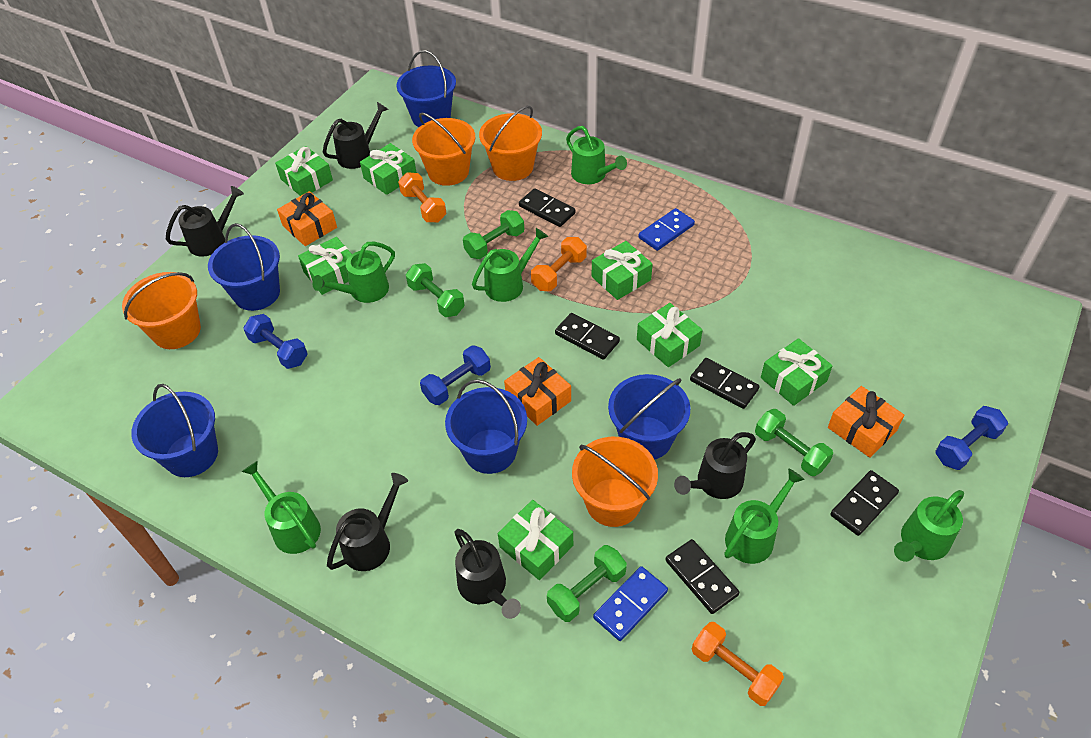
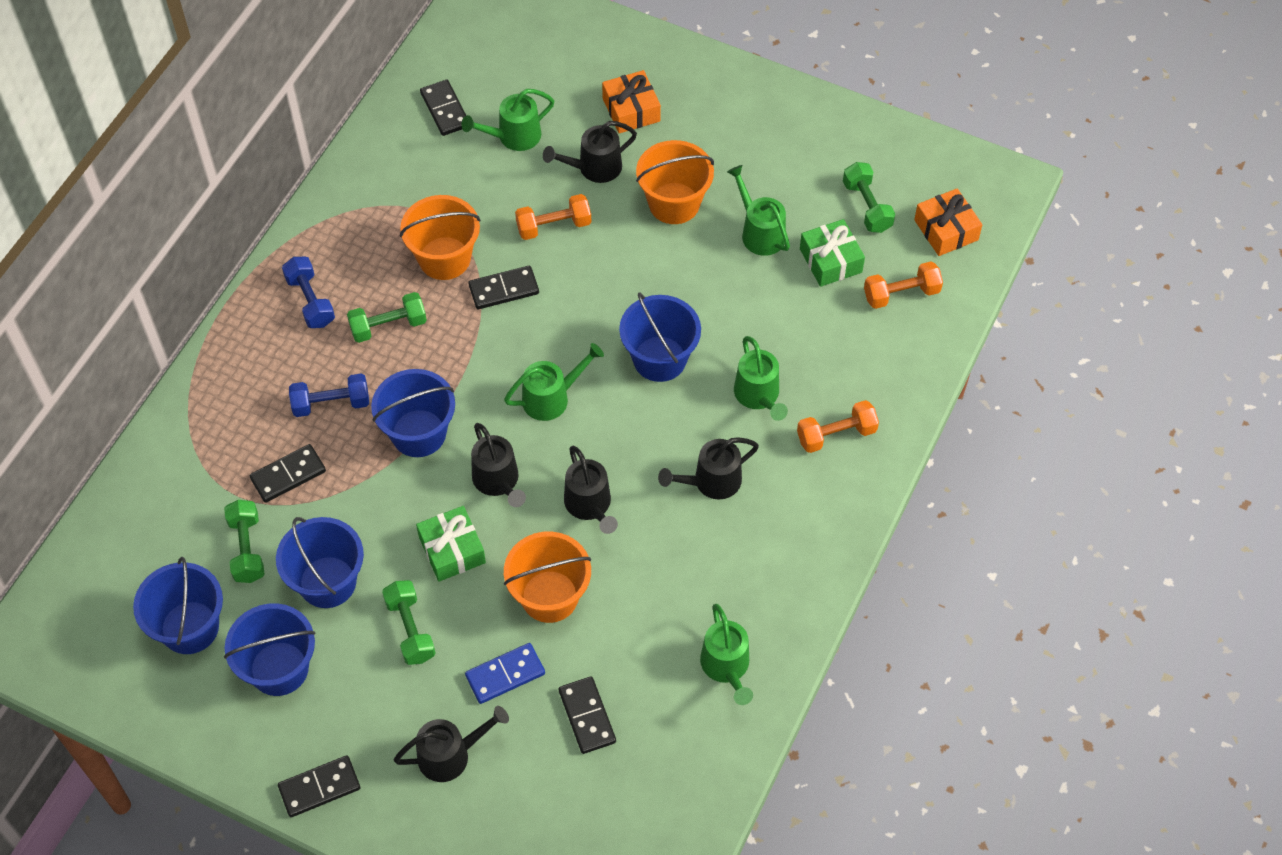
blue domino: [593,566,668,641] [638,208,695,251] = 2 -> [465,643,545,704] = 1
blue dumbbell: [243,314,308,369] [420,345,491,405] [935,406,1008,470] = 3 -> [282,257,335,328] [289,373,369,417] = 2
green gift: [275,146,333,196] [298,237,352,295] [360,143,417,195] [498,500,573,580] [592,241,653,300] [637,303,702,367] [761,338,833,406] = 7 -> [416,506,486,582] [800,219,865,287] = 2
green watering can: [242,461,321,554] [312,242,395,303] [472,228,548,302] [566,126,627,184] [725,469,805,564] [894,490,964,562] = 6 -> [461,89,554,151] [504,343,604,421] [700,604,753,705] [727,165,790,256] [734,336,788,421] = 5
orange bucket: [122,272,201,349] [412,112,475,186] [479,106,542,181] [572,437,658,527] = 4 -> [400,195,481,280] [504,532,591,623] [636,140,714,224] = 3
orange gift: [277,191,337,246] [504,357,571,426] [828,386,904,458] = 3 -> [602,70,661,133] [914,188,982,256] = 2

